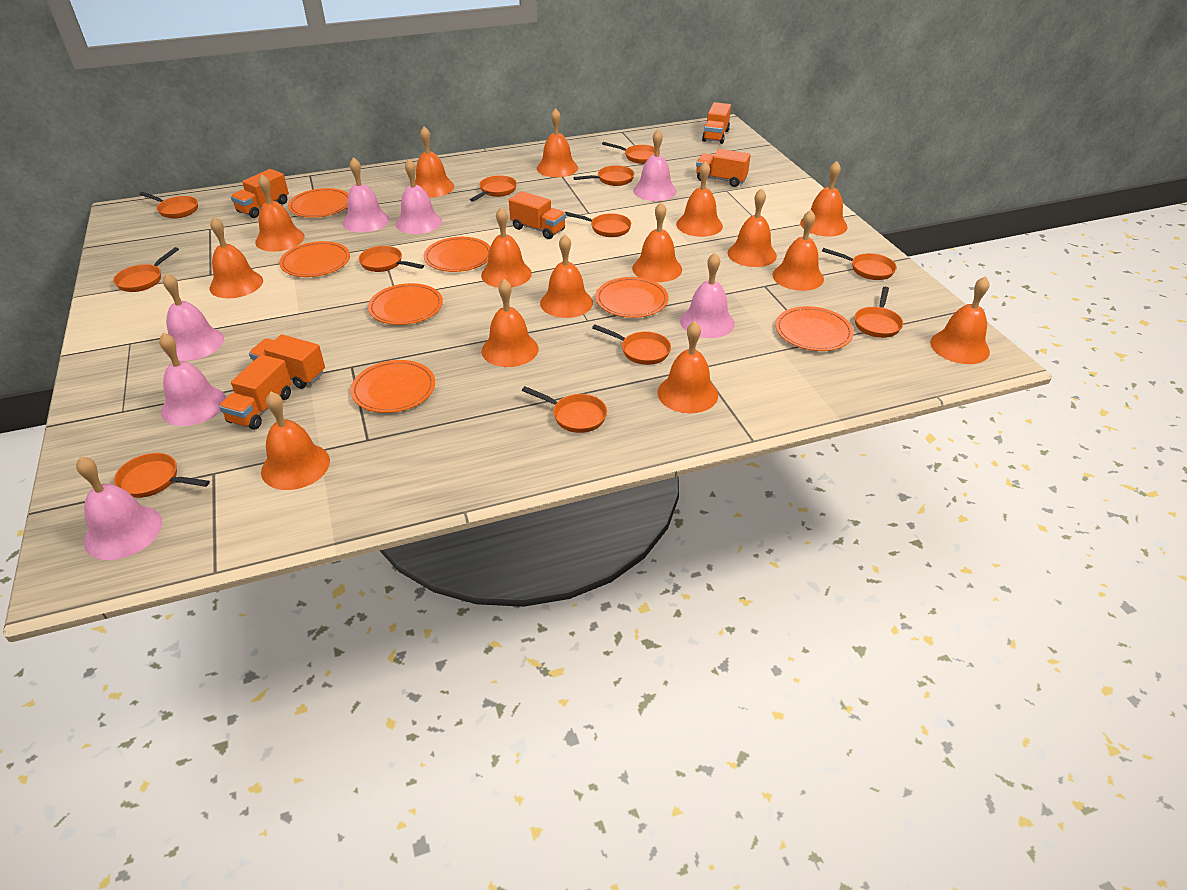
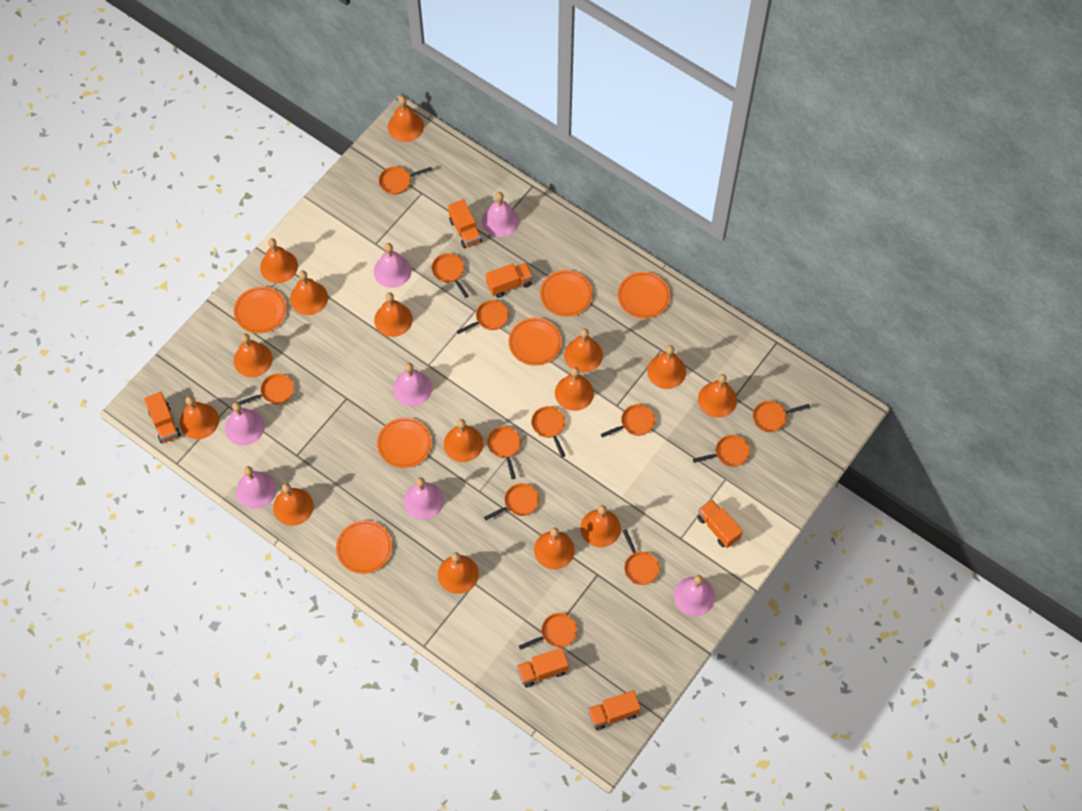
orange plate: [279,241,350,277] [288,188,349,218] [350,360,435,413] [368,283,443,325] [424,237,490,272] [596,277,669,318] [775,306,854,351] = 7 -> [234,286,287,333] [336,520,392,574] [377,417,432,468] [509,318,562,366] [540,270,593,317] [618,272,670,319] = 6

